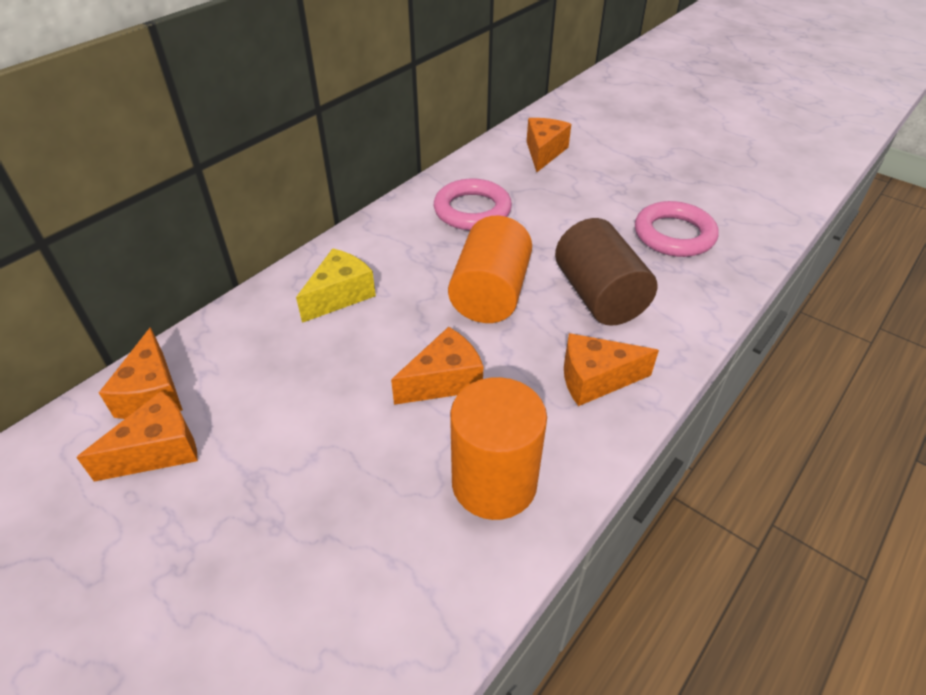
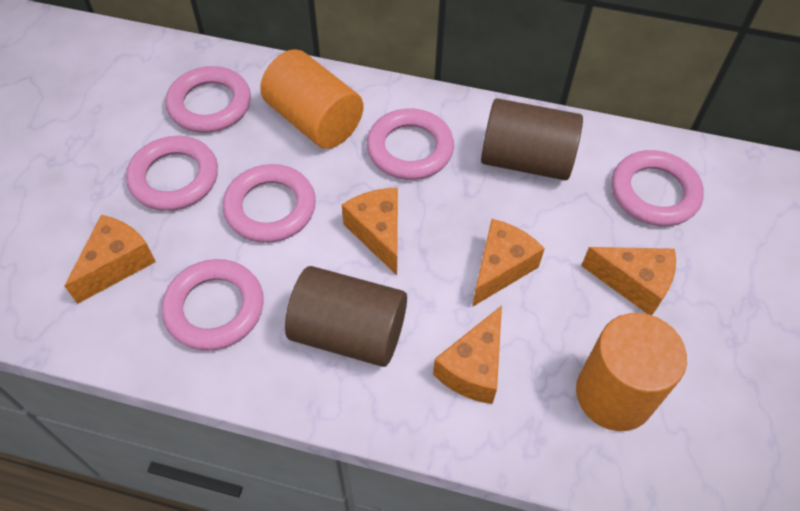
brown cylinder: [555,218,657,326] = 1 -> [285,266,407,367] [481,98,583,180] = 2
pink ring: [434,179,512,230] [635,201,718,257] = 2 -> [126,136,218,211] [162,259,264,351] [166,66,251,133] [223,164,316,243] [367,109,454,180] [611,150,704,226] = 6
yellow cheese: [296,248,376,323] = 1 -> none = 0

